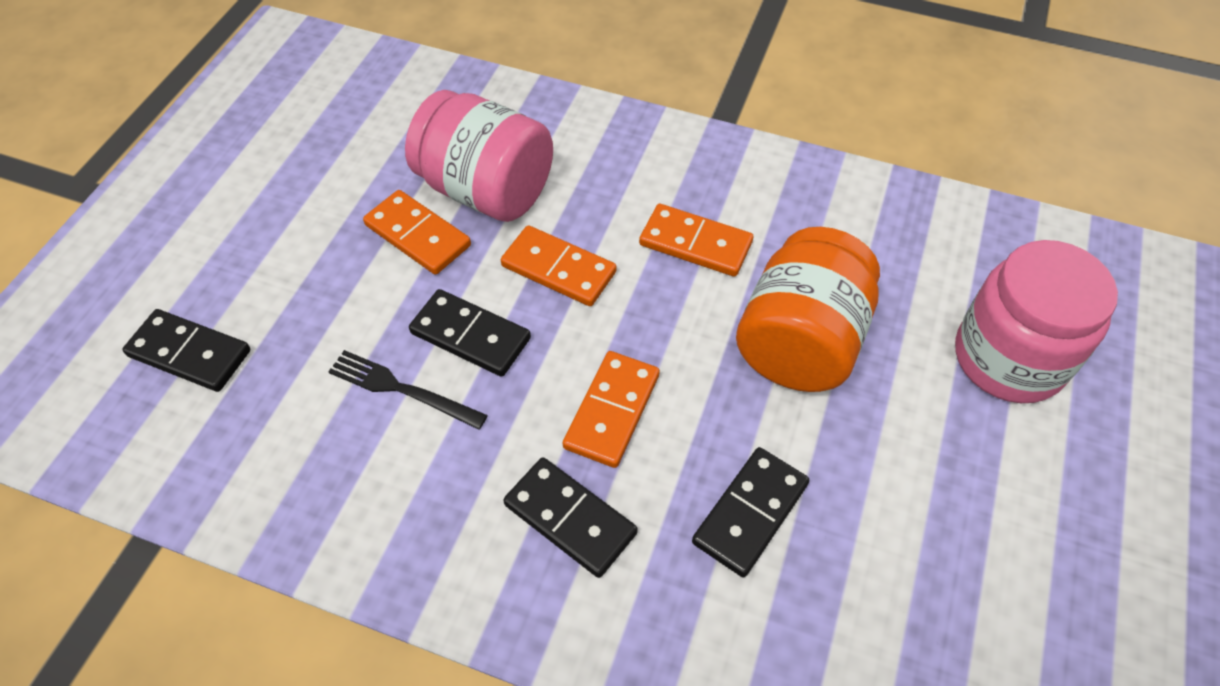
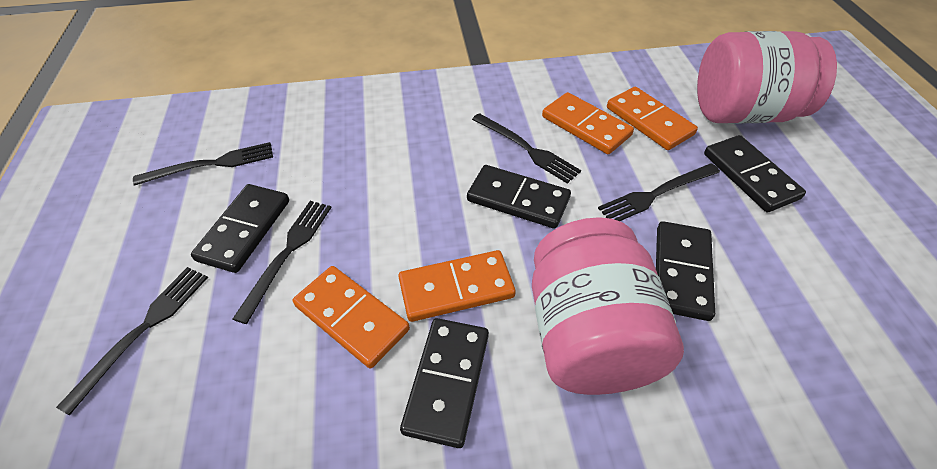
black domino: [122,309,250,392] [409,289,531,377] [503,457,638,578] [692,447,809,577] = 4 -> [191,184,289,273] [400,318,489,448] [467,165,571,229] [656,221,715,321] [704,135,806,212] = 5
black fork: [328,350,488,430] = 1 -> [56,267,208,416] [133,142,273,186] [233,201,332,324] [472,113,581,184] [598,163,720,221] = 5
orange jar: [736,227,880,392] = 1 -> none = 0

